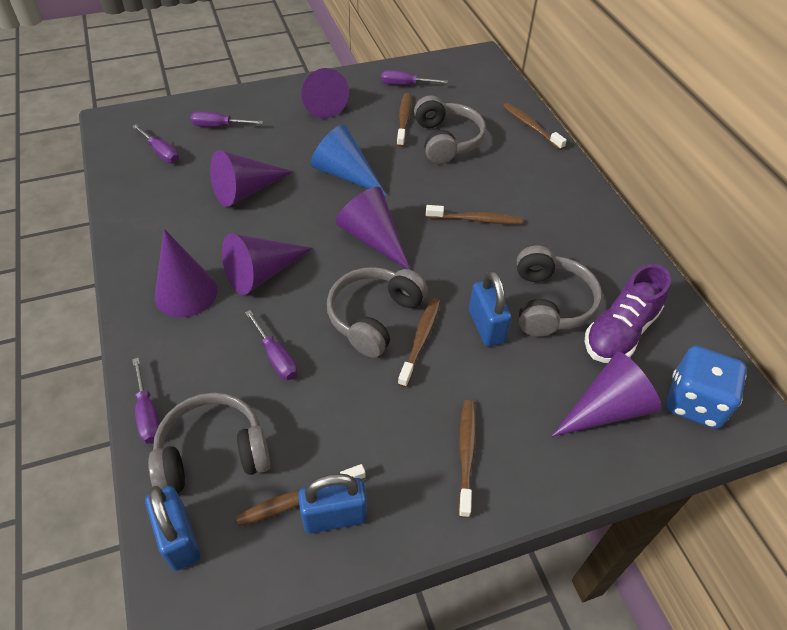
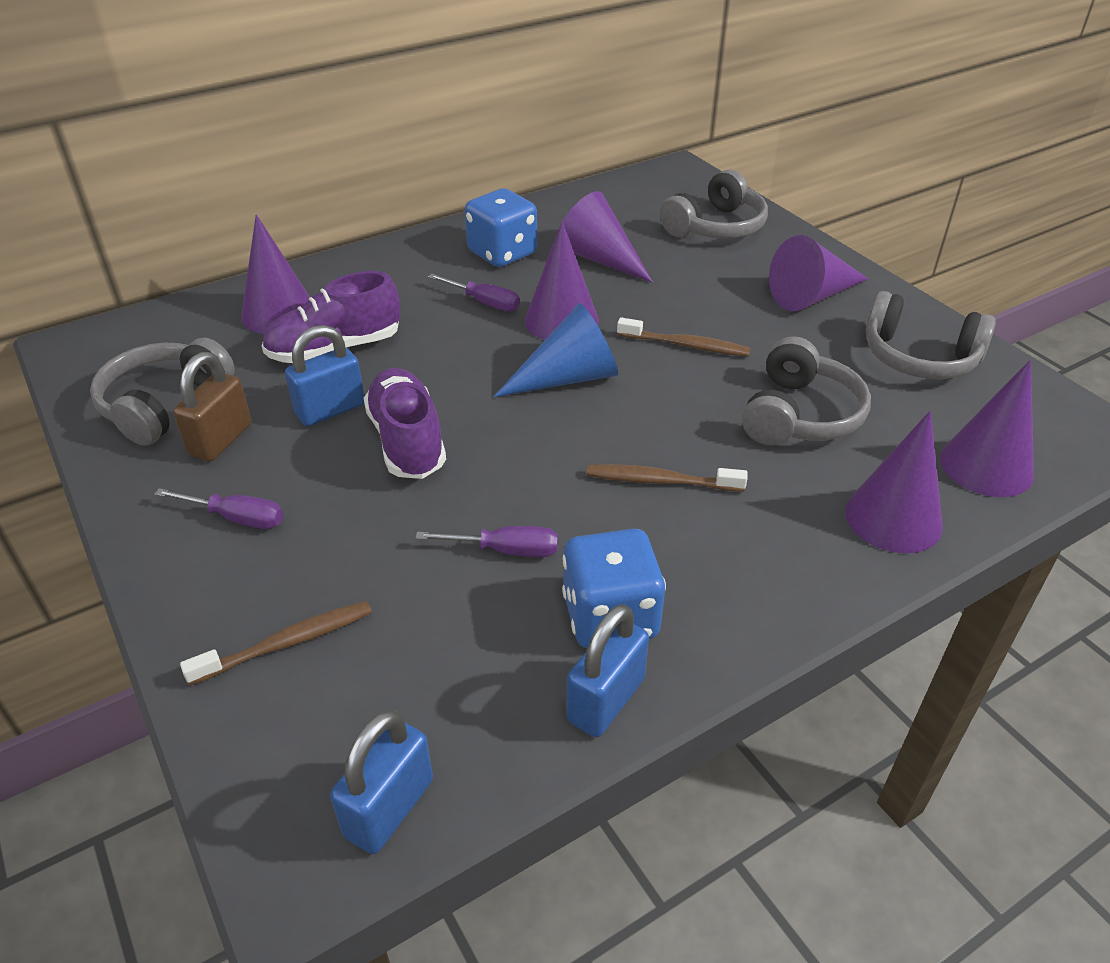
blue dice: [667,346,747,429] = 1 -> [465,188,537,267] [562,529,666,648] = 2
brown padlock: none = 0 -> [173,352,252,462] = 1
brown toothbrush: [236,464,366,526] [397,93,411,147] [398,298,441,387] [426,205,522,224] [458,400,476,518] [503,103,567,150] = 6 -> [180,601,372,685] [586,464,748,492] [617,317,751,357] = 3
purple screwdriver: [132,124,179,163] [132,358,160,444] [191,111,263,127] [245,310,297,380] [381,70,448,85] = 5 -> [154,488,283,529] [416,526,558,557] [428,274,520,311] = 3
purple shoe: [585,264,671,363] = 1 -> [262,271,400,363] [364,368,446,479] = 2

